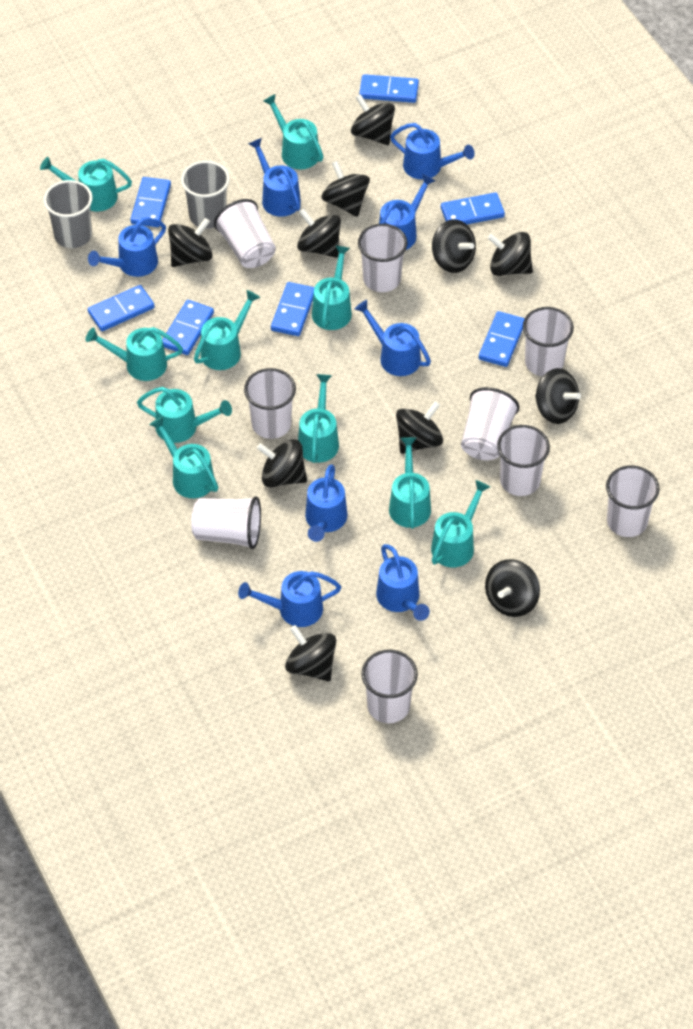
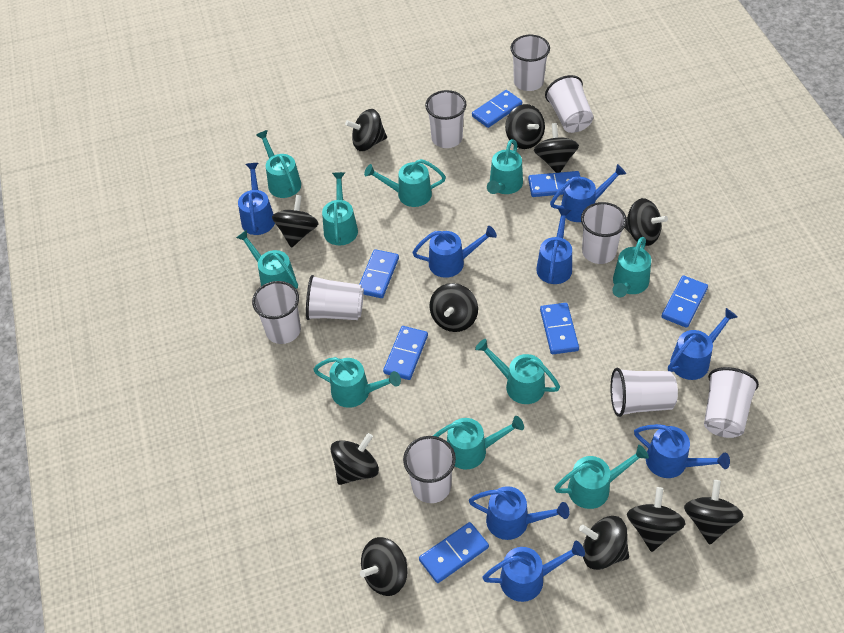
grey cup: [44,180,93,248] [181,161,230,229] = 2 -> none = 0

